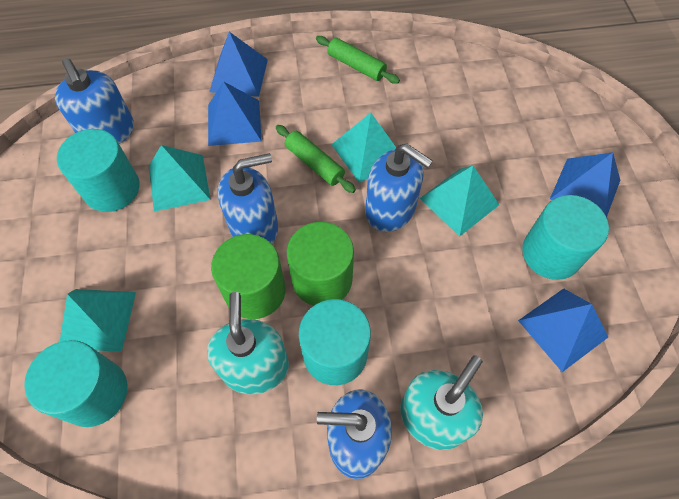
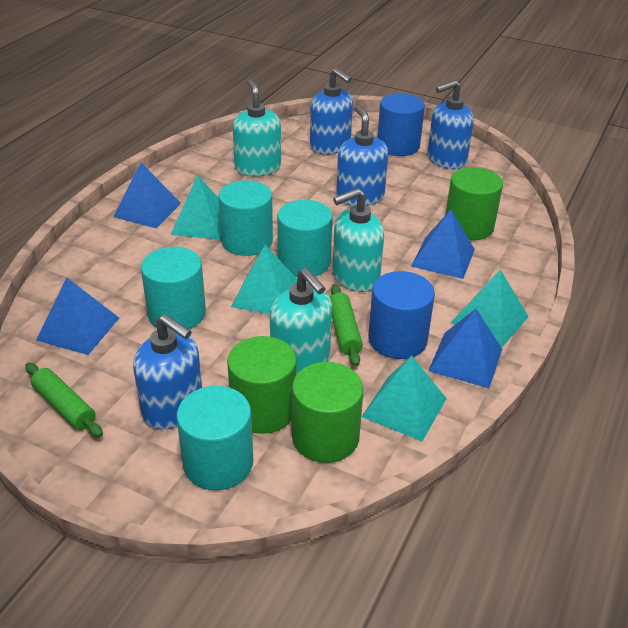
blue cylinder: none = 0 -> [368,271,435,359] [377,93,425,156] = 2
green cylinder: [211,234,285,319] [287,222,354,306] = 2 -> [227,336,297,434] [292,362,363,463] [445,167,503,240] = 3
turquoise soap dispenser: [207,292,289,394] [400,355,483,450] = 2 -> [233,79,281,176] [270,268,332,374] [332,188,384,292] = 3

